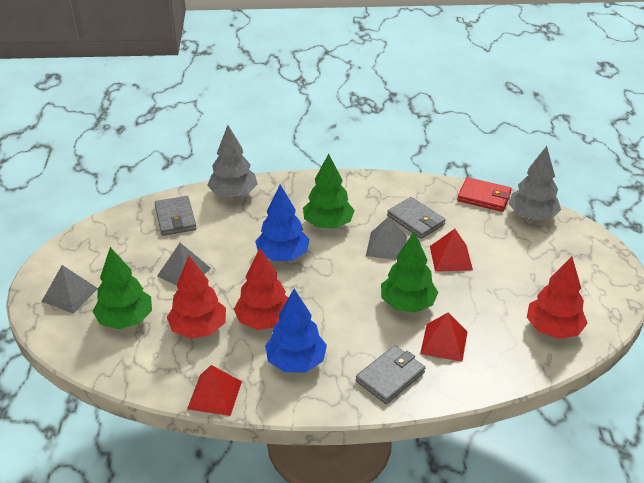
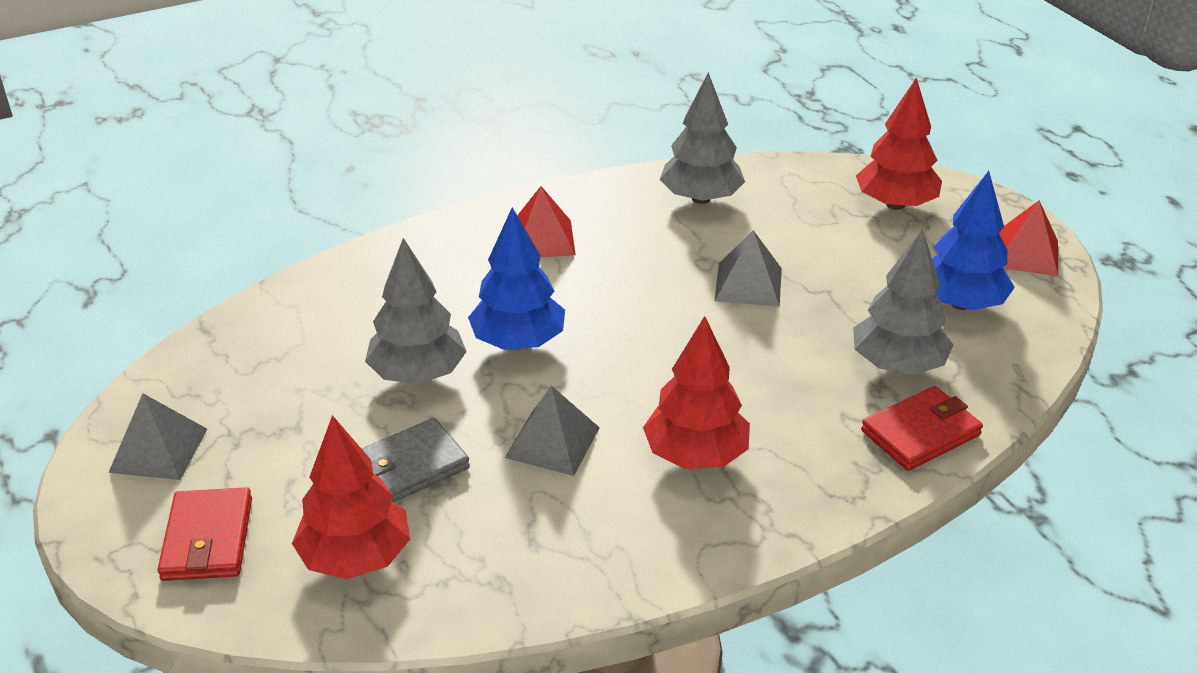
green tree: [93,247,152,329] [303,154,355,228] [381,231,438,313] = 3 -> none = 0
grey tree: [207,125,258,198] [509,146,561,220] = 2 -> [365,238,467,384] [660,72,745,204] [853,229,954,375] = 3
grey wallet: [155,196,196,236] [356,345,425,404] [387,197,446,239] = 3 -> [361,418,470,503] = 1
red pyramid: [187,365,242,416] [420,312,468,362] [430,229,473,272] = 3 -> [517,186,576,257] [999,200,1058,276] = 2
red wallet: [457,177,512,212] = 1 -> [157,487,252,581] [861,386,983,471] = 2

